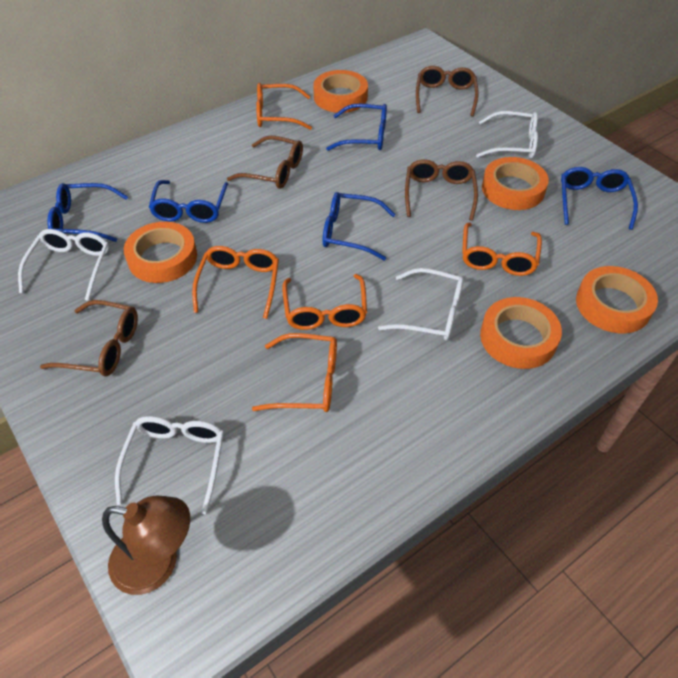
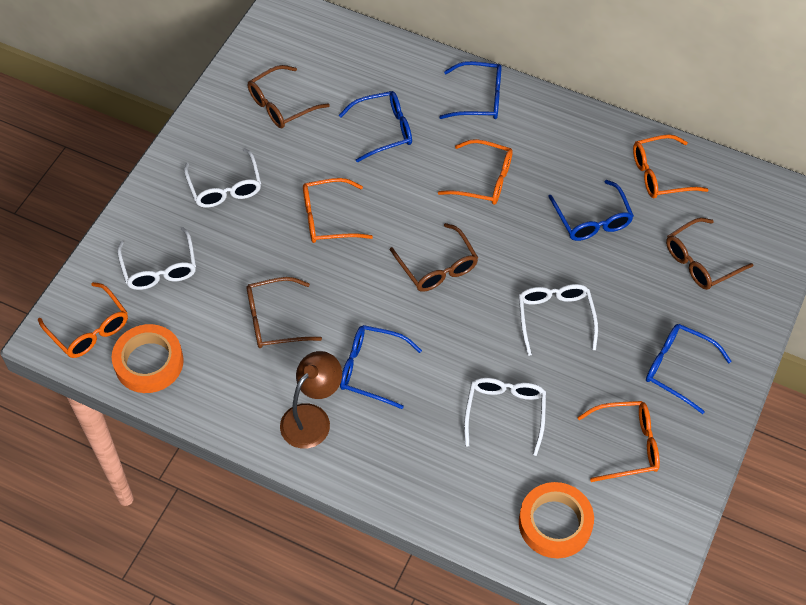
orange tape: [124,222,197,283] [313,70,368,113] [480,297,562,369] [482,157,549,210] [576,266,658,333] = 5 -> [112,324,184,393] [519,482,594,558] = 2

